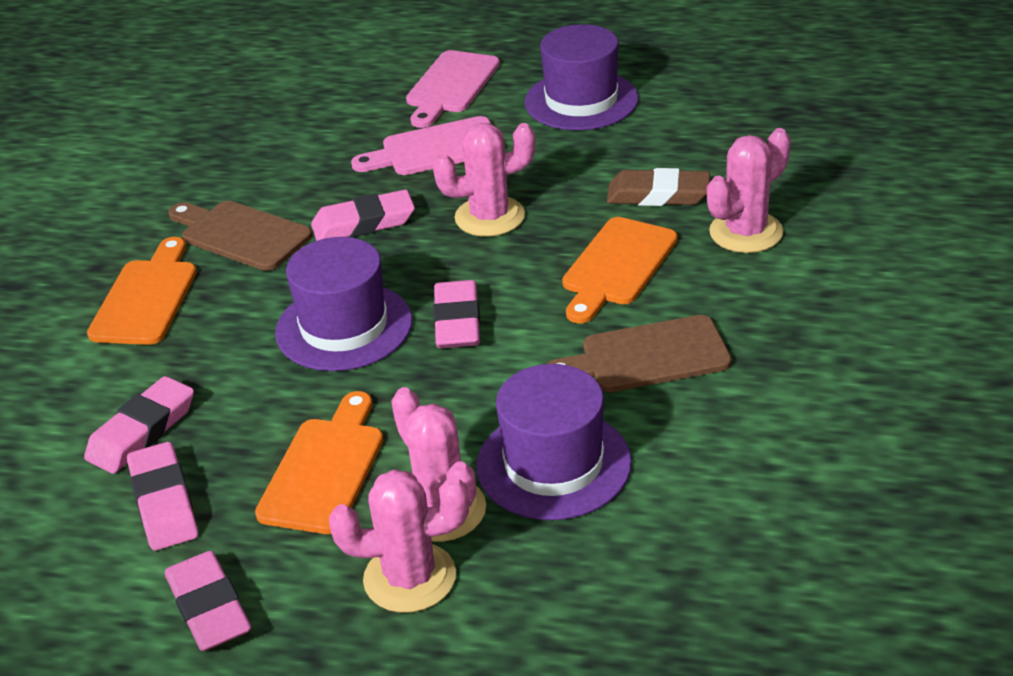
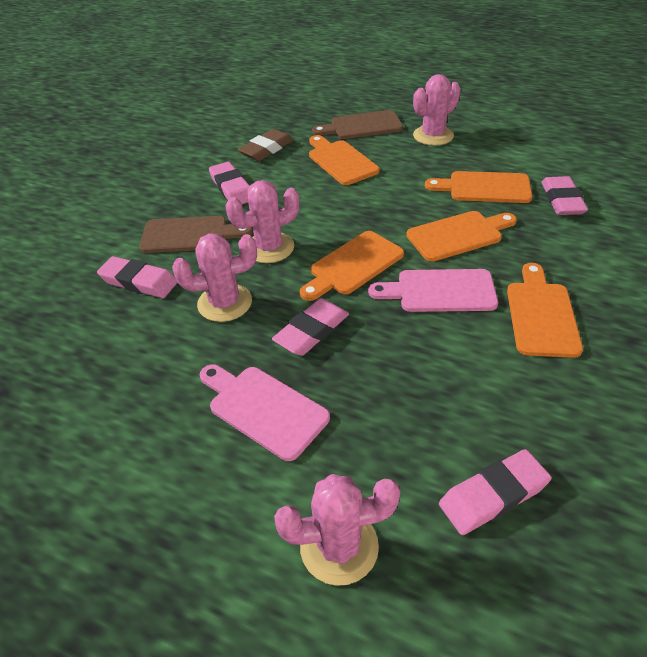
orange cutting board: [87,237,197,345] [255,391,383,534] [562,217,678,324] = 3 -> [300,231,404,301] [309,135,380,185] [406,211,517,262] [425,171,532,203] [507,263,583,358] = 5
purple hat: [275,237,412,371] [476,364,632,520] [525,24,639,130] = 3 -> none = 0

